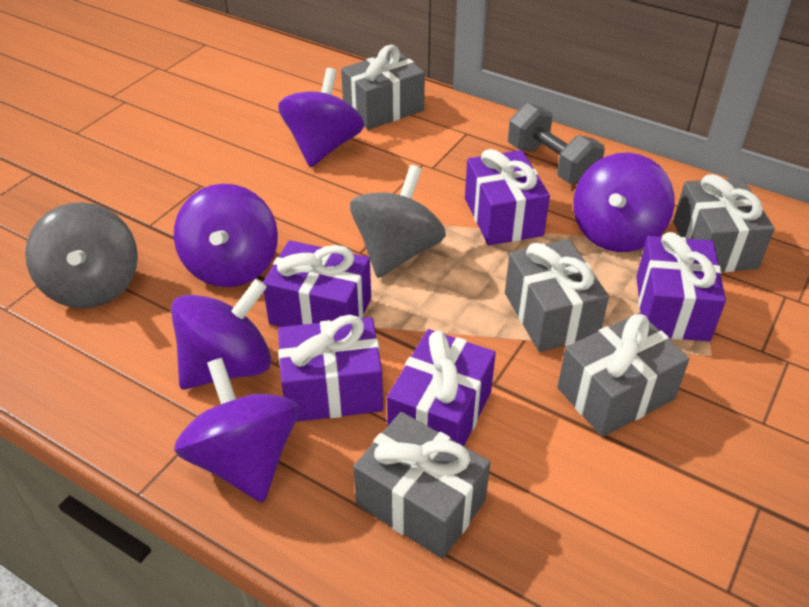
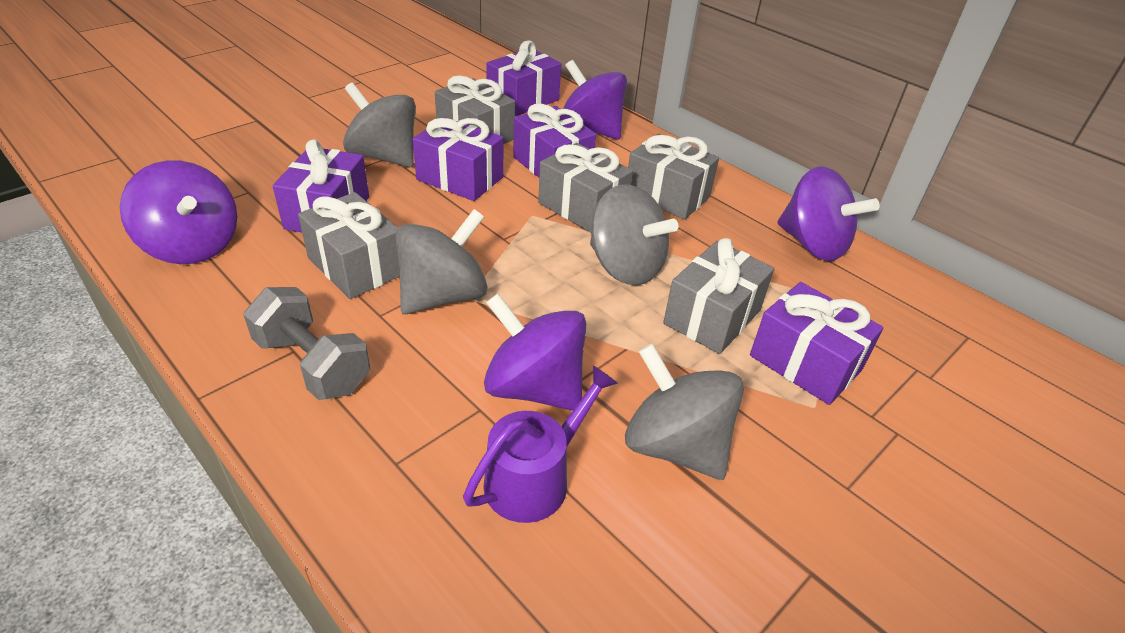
grey spinning top: [25,202,138,308] [350,165,446,278] = 2 -> [343,82,416,167] [395,209,488,314] [590,184,678,285] [625,344,744,480] = 4
purple spinning top: [171,279,271,389] [174,184,278,287] [174,358,299,502] [278,68,364,167] [573,153,674,252] = 5 -> [120,160,237,264] [484,294,586,411] [563,60,627,140] [778,167,880,261] = 4
purple watering can: none = 0 -> [463,365,618,523] = 1

